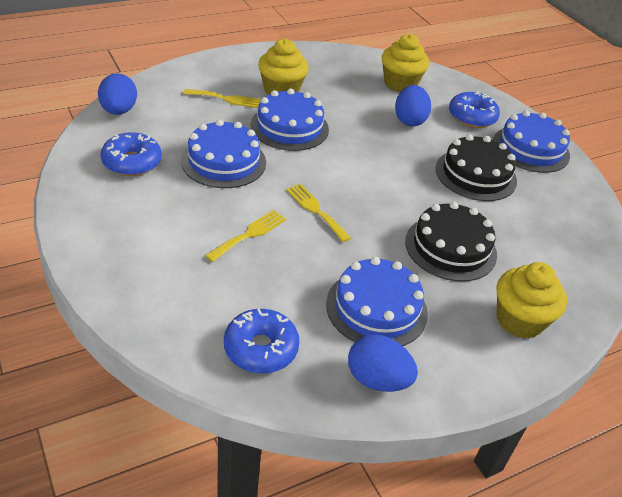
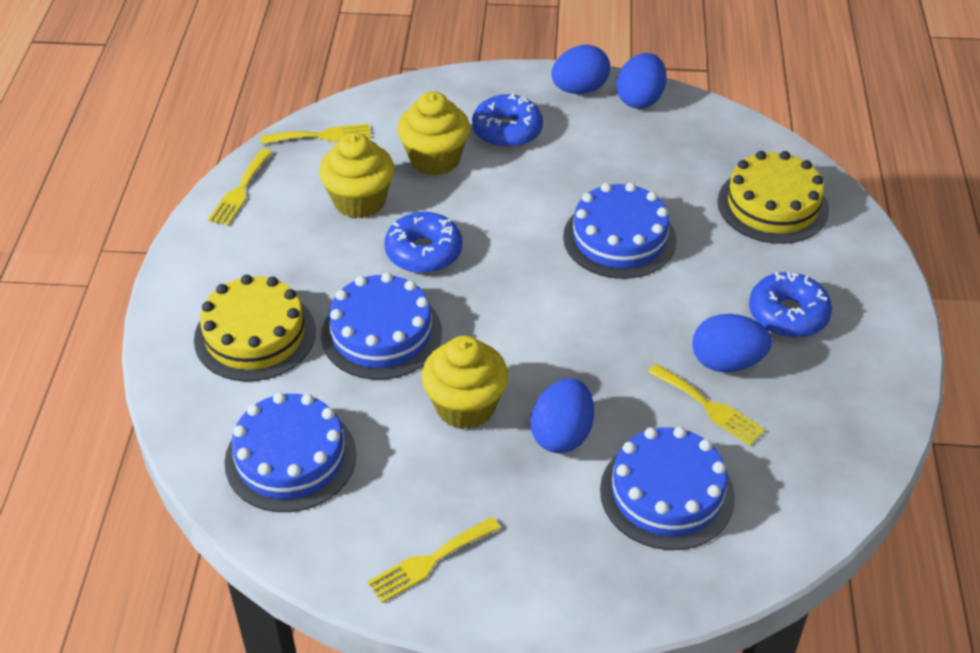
black cake: [405,202,497,282] [436,134,517,201] = 2 -> none = 0
blue egg: [98,73,137,115] [348,334,418,392] [395,85,431,126] = 3 -> [530,378,594,453] [551,45,610,94] [616,53,667,109] [692,314,772,372] = 4
yellow cake: none = 0 -> [194,275,316,381] [717,151,829,244] = 2
yellow fork: [183,89,261,108] [205,210,286,262] [286,184,351,242] = 3 -> [208,149,272,226] [261,124,371,144] [367,517,501,603] [648,364,765,445] = 4

